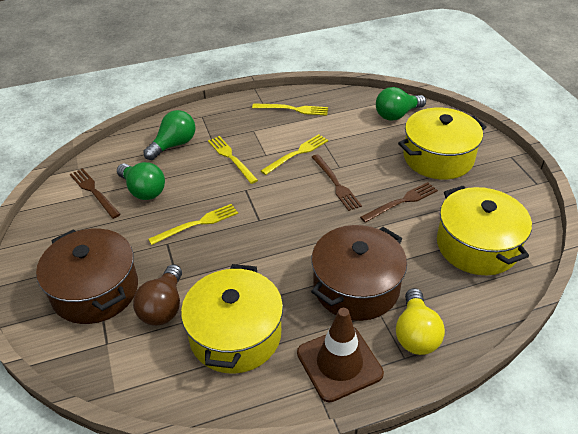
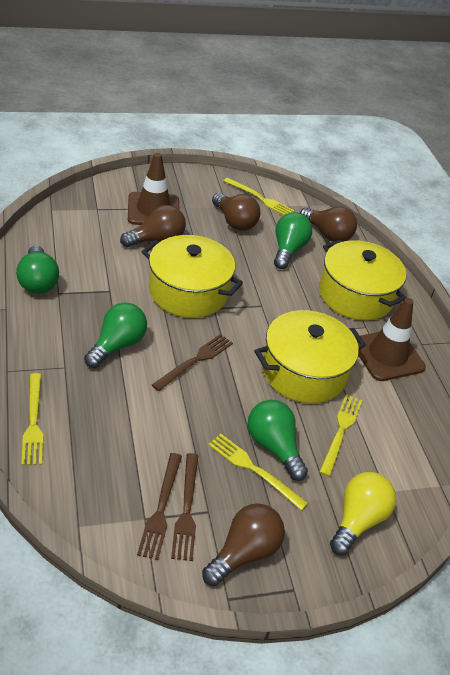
brown light bulb: [133,264,182,326] = 1 -> [120,205,186,247] [202,503,285,586] [212,193,260,231] [300,207,357,242] = 4
brown pot: [36,229,138,324] [311,225,407,321] = 2 -> none = 0
brown traffic cone: [297,308,384,403] = 1 -> [128,153,180,225] [357,298,426,381] = 2
green light bulb: [117,162,165,200] [143,110,196,160] [376,87,426,121] = 3 -> [16,245,59,294] [84,303,147,368] [248,400,308,481] [274,212,312,269] = 4

